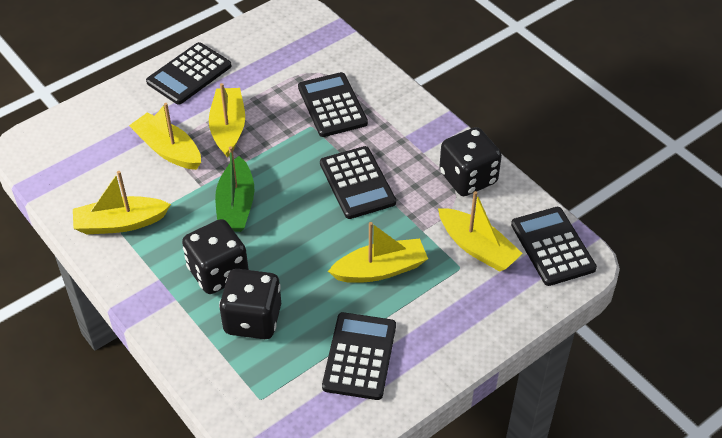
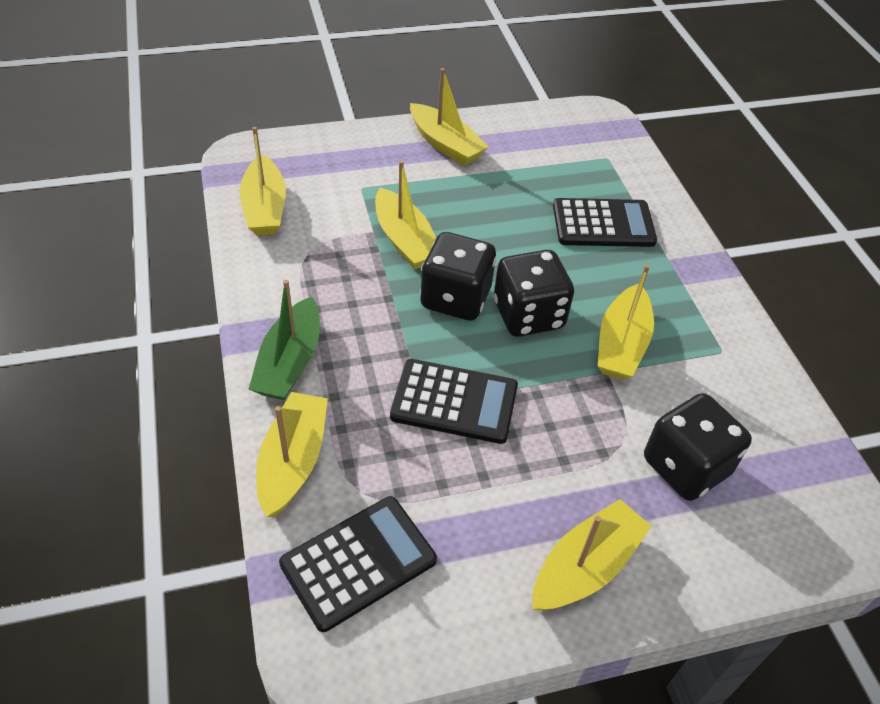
black calculator: [146,42,231,105] [298,72,368,137] [320,146,396,219] [322,312,396,400] [511,207,597,286] = 5 -> [279,496,437,632] [390,359,518,444] [553,198,657,247] = 3
yellow boat: [73,171,171,235] [129,103,201,170] [209,83,245,158] [328,222,428,283] [438,191,523,271] = 5 -> [239,127,286,235] [256,392,328,517] [375,160,436,270] [410,68,489,166] [532,499,652,611] [598,264,654,380] = 6

